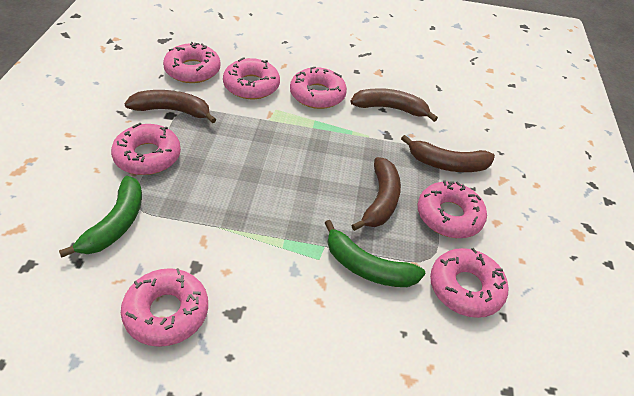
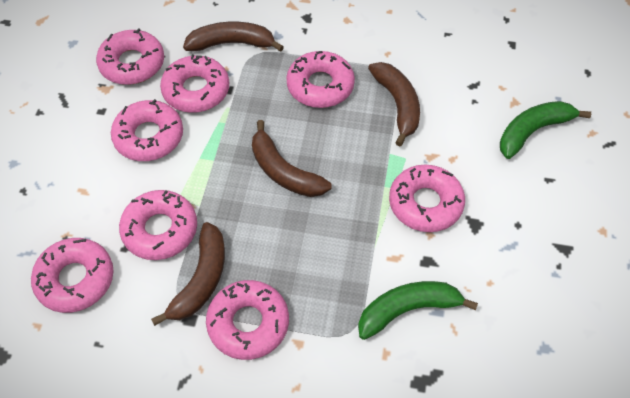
pink donut: [111,123,181,175] [121,268,208,347] [163,42,221,83] [223,57,280,99] [290,67,347,109] [418,180,487,238] [430,248,509,318] = 7 -> [31,238,114,313] [96,29,164,85] [111,99,183,161] [119,190,197,260] [160,54,229,113] [206,280,289,360] [286,51,355,108] [389,164,465,232] = 8

